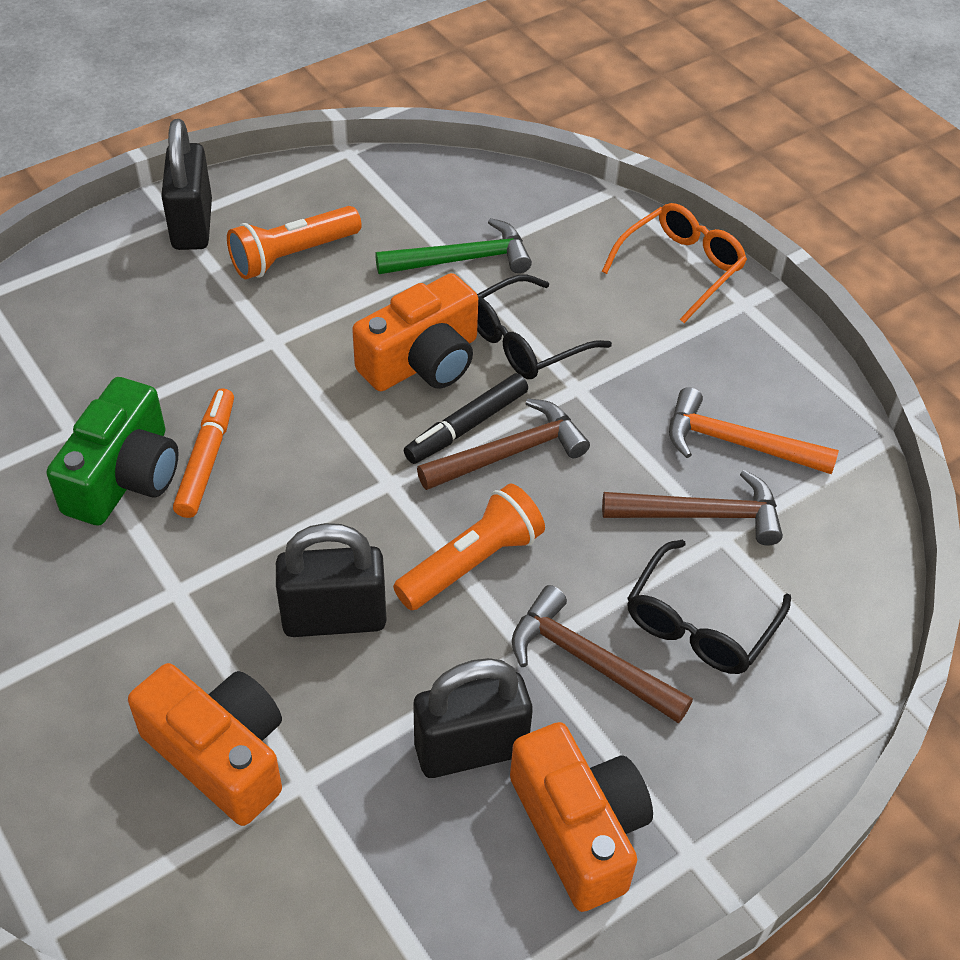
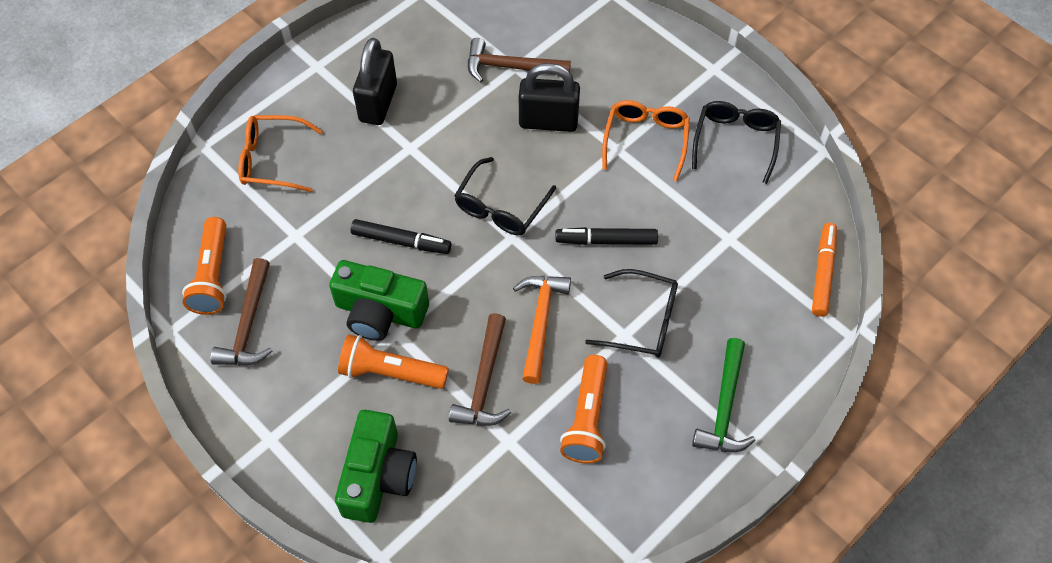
black glasses: [477,275,612,379] [627,540,791,674] = 2 -> [454,157,556,235] [585,269,678,358] [692,101,781,184] = 3
black marker: [404,373,528,464] = 1 -> [351,219,451,254] [555,227,658,245] = 2
black padlock: [161,119,212,250] [276,523,387,637] [413,658,533,778] = 3 -> [353,38,397,125] [519,63,580,132] = 2
green camera: [46,377,178,526] = 1 -> [329,260,429,341] [335,410,417,523] = 2
orange camera: [128,663,282,826] [352,273,478,391] [510,722,653,912] = 3 -> none = 0
orange flashlight: [227,206,362,279] [393,484,545,610] = 2 -> [182,217,226,315] [338,334,449,389] [560,355,608,463] = 3
orange glasses: [602,203,747,323] = 1 -> [238,115,322,192] [602,100,690,181] = 2

